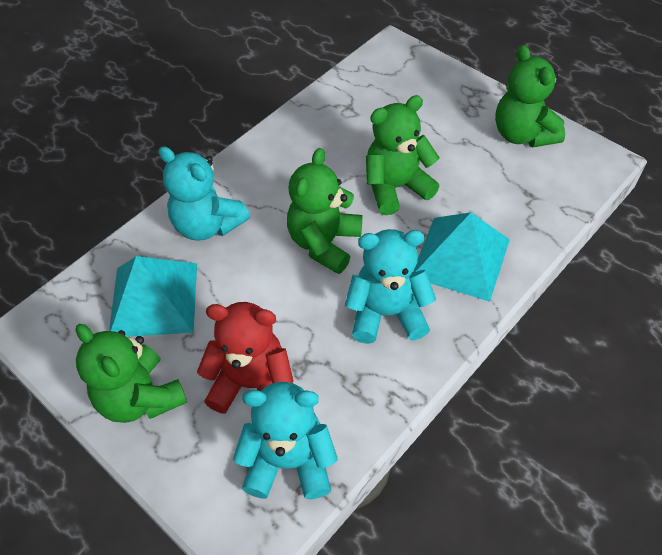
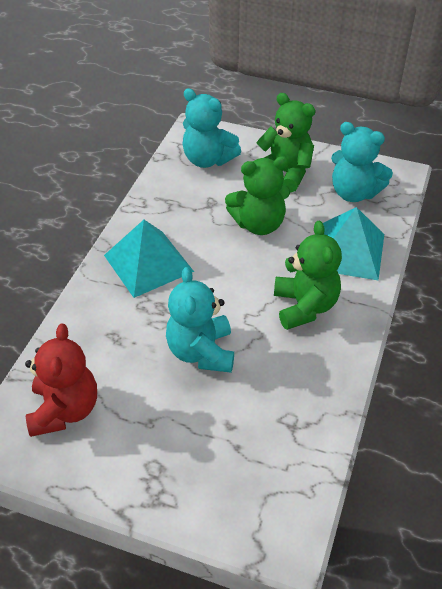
green teddy bear: [75,324,187,423] [287,148,362,274] [366,95,440,215] [495,45,565,148] = 4 -> [225,156,290,235] [256,93,315,192] [274,221,342,330] = 3

